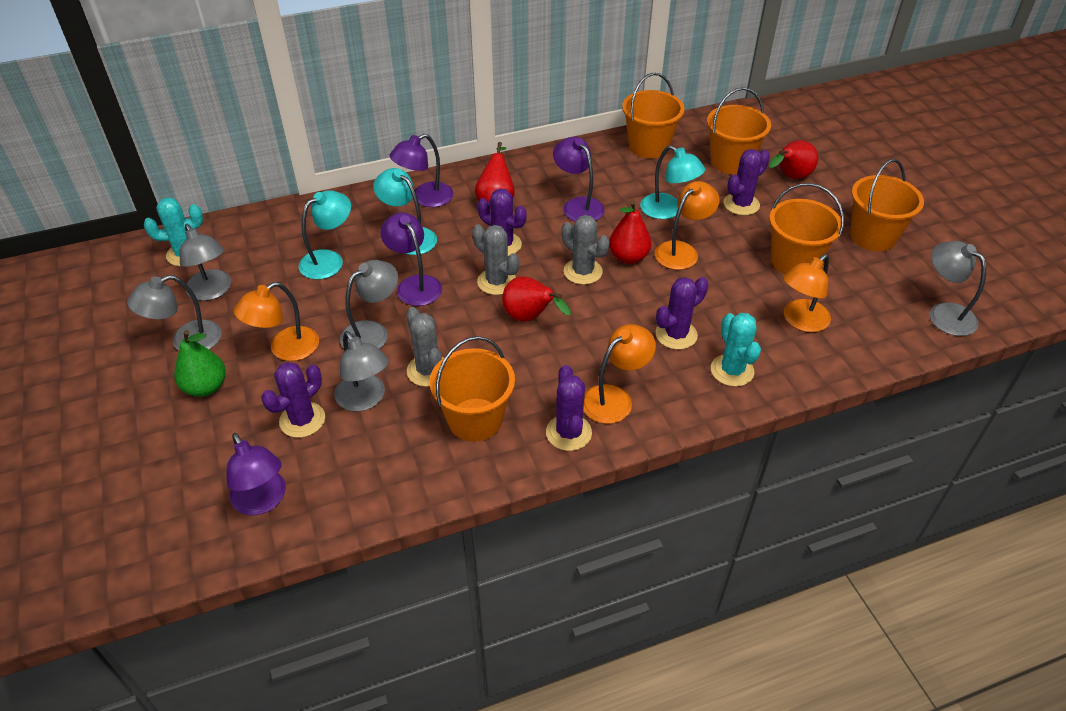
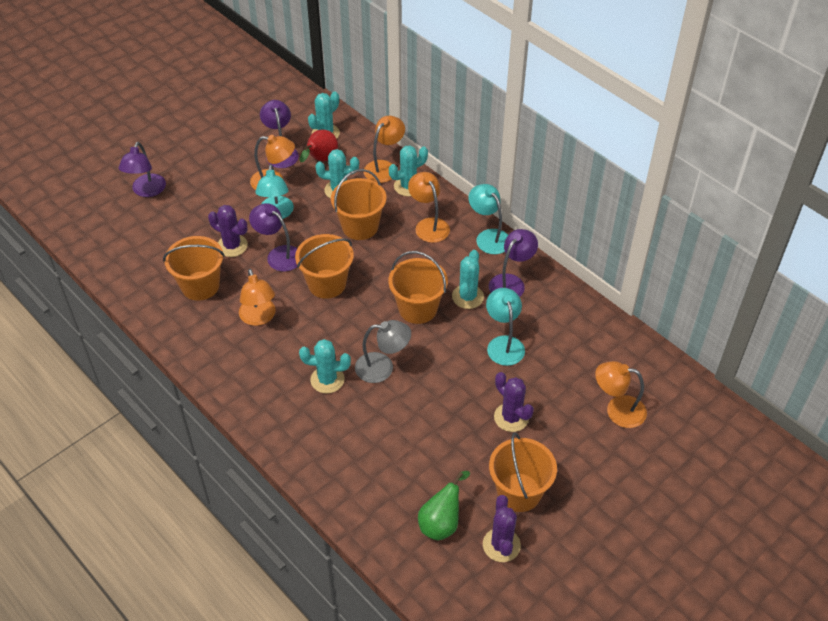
grey cactus: [406,307,443,387] [472,224,519,295] [561,215,610,285] = 3 -> none = 0
grey lamp: [127,275,222,351] [180,224,231,301] [334,331,389,412] [340,260,398,349] [930,241,986,336] = 5 -> [355,320,411,383] = 1
orange lamp: [234,282,319,361] [583,324,656,424] [655,181,720,270] [783,254,831,332] = 4 -> [239,269,276,326] [250,135,295,190] [364,116,405,183] [408,172,450,243] [595,361,647,428] = 5
purple cactus: [261,362,325,438] [478,189,527,256] [546,365,592,451] [656,277,709,350] [724,149,770,215] = 5 -> [208,205,248,257] [483,495,521,562] [494,372,534,432] = 3
red pear: [475,142,515,210] [502,276,571,322] [609,201,652,264] [769,140,818,179] = 4 -> [300,129,338,162] = 1
turquoise cactus: [144,197,203,266] [711,313,761,387] = 2 -> [299,339,351,393] [308,91,340,139] [316,149,359,199] [389,145,428,197] [452,250,484,309] = 5

